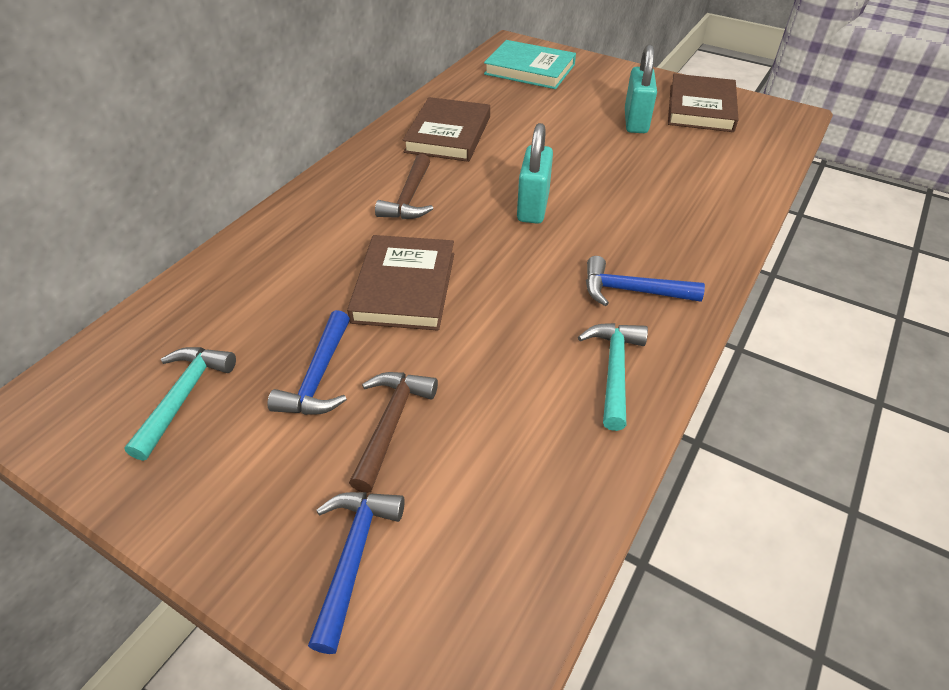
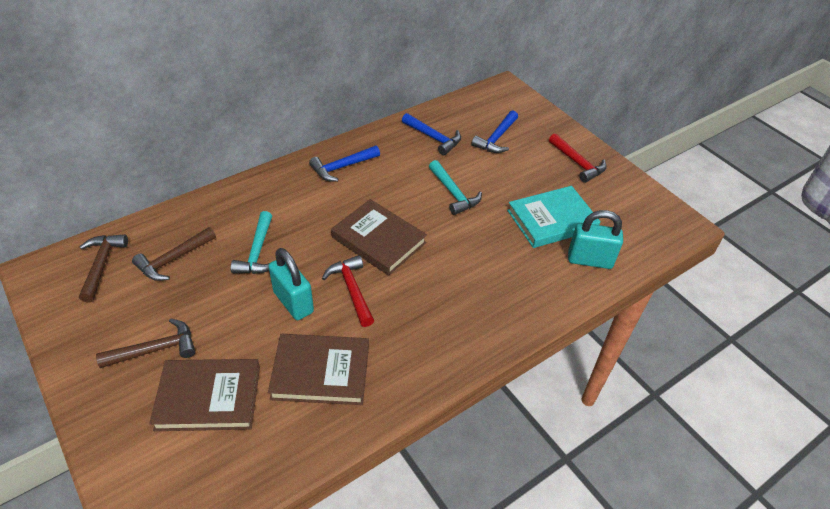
brown hammer: [349,372,438,493] [375,154,433,219] = 2 -> [79,234,128,302] [96,318,195,368] [132,227,216,281] = 3
red hammer: none = 0 -> [322,255,374,327] [549,133,607,183] = 2

